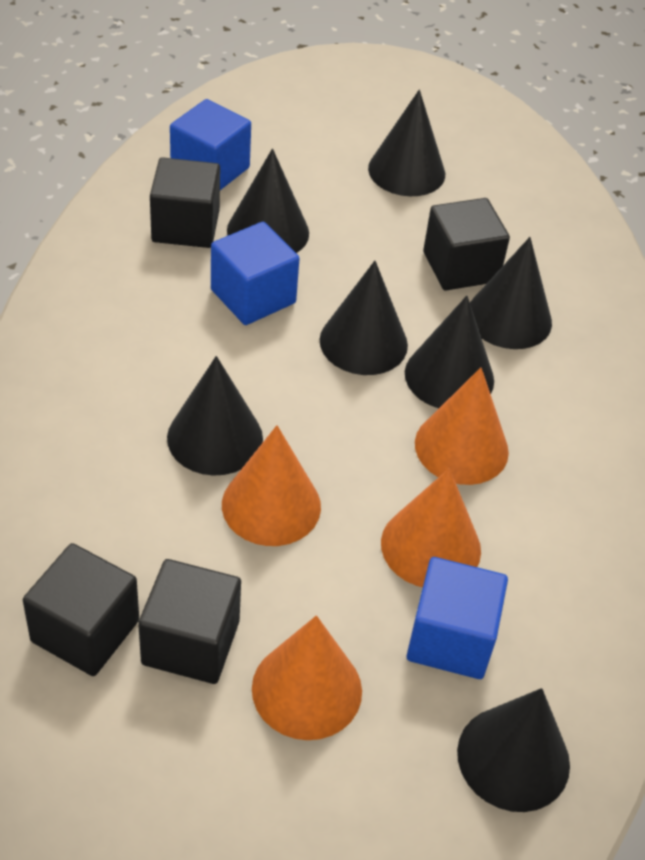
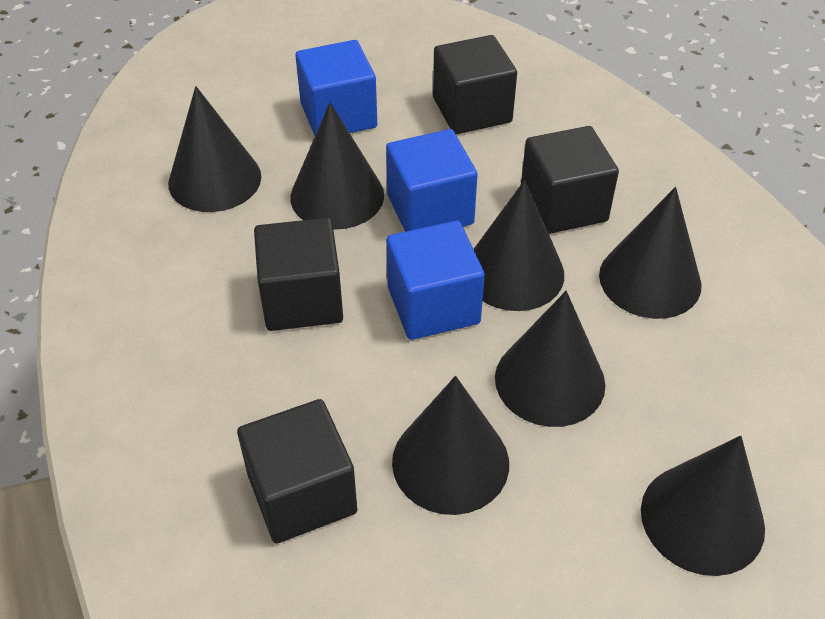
orange cone: [222,425,321,546] [252,615,362,740] [381,468,481,587] [415,367,509,485] = 4 -> none = 0

